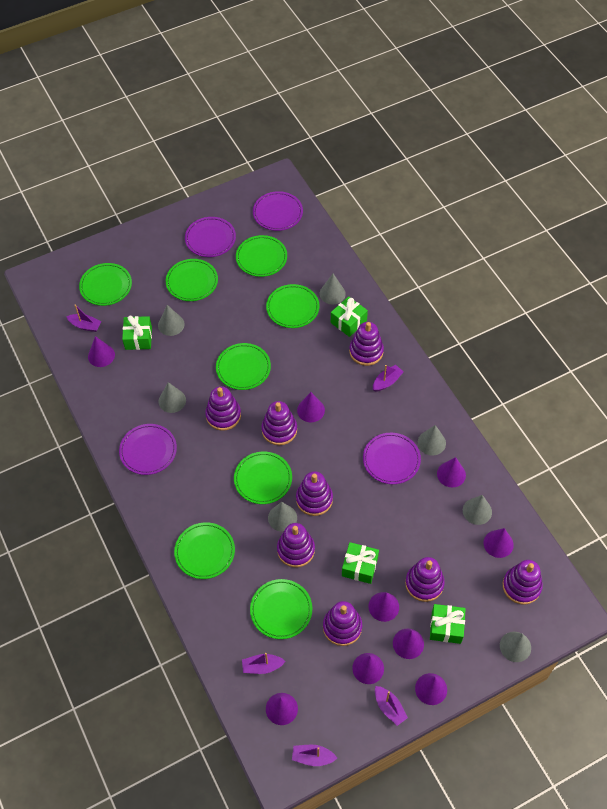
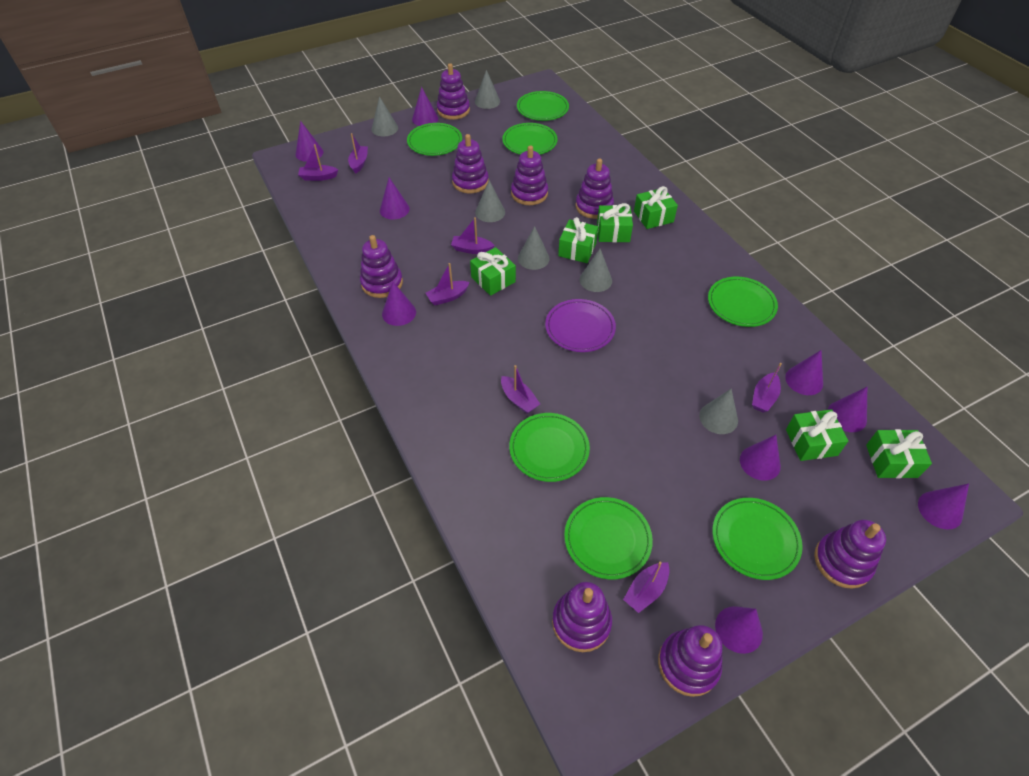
green gift: [122,315,152,350] [331,296,368,337] [342,542,379,584] [430,604,466,644] = 4 -> [470,247,516,296] [558,217,598,263] [597,203,633,242] [634,186,678,229] [786,409,848,461] [866,429,932,478] = 6
green plate: [79,263,132,306] [166,259,218,301] [174,522,235,579] [216,343,271,390] [234,452,292,504] [236,235,287,277] [250,579,312,639] [266,284,319,328] = 8 -> [407,123,462,156] [502,123,558,155] [509,413,590,482] [517,91,569,121] [564,497,653,579] [708,277,778,327] [712,498,803,580] = 7
grey cone: [158,305,185,336] [159,382,186,413] [268,502,297,532] [320,274,346,304] [418,425,446,455] [463,495,492,525] [500,632,531,662] = 7 -> [371,96,398,136] [475,70,500,109] [475,180,505,222] [518,226,550,270] [580,249,612,292] [699,389,738,434] = 6
purple boat: [66,304,101,332] [242,653,285,674] [292,745,337,766] [373,365,403,392] [375,686,408,726] = 5 -> [298,144,338,181] [348,133,368,174] [426,263,470,305] [451,217,495,254] [501,365,540,414] [623,562,670,613] [752,363,782,412] = 7
purple plate: [119,424,177,475] [185,217,236,257] [253,191,303,231] [363,433,421,484] = 4 -> [545,299,616,352] = 1

